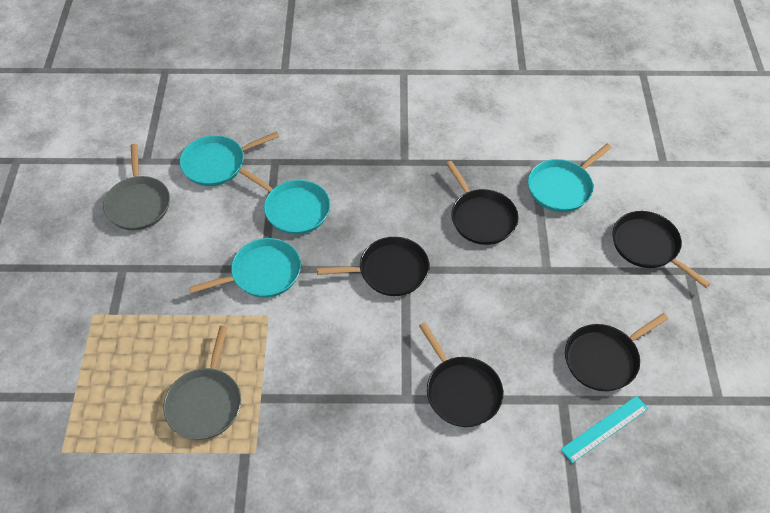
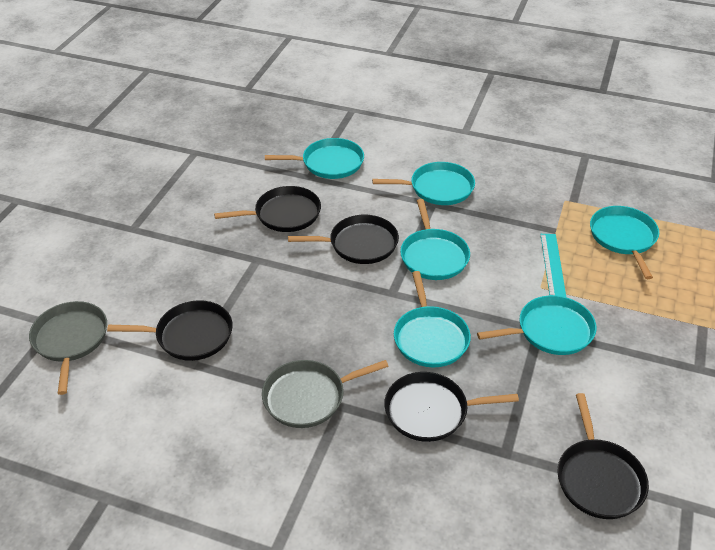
turquoise pan: [180,132,279,186] [189,238,301,298] [239,168,330,235] [528,144,612,212] = 4 -> [265,138,364,179] [372,162,475,205] [394,271,471,367] [400,199,470,280] [477,295,596,355] [590,206,659,279] = 6

